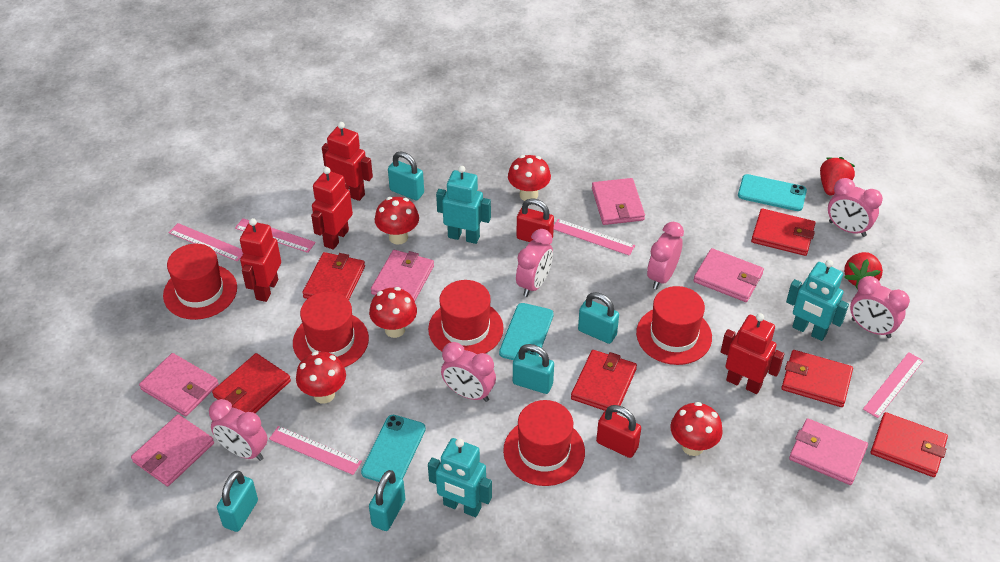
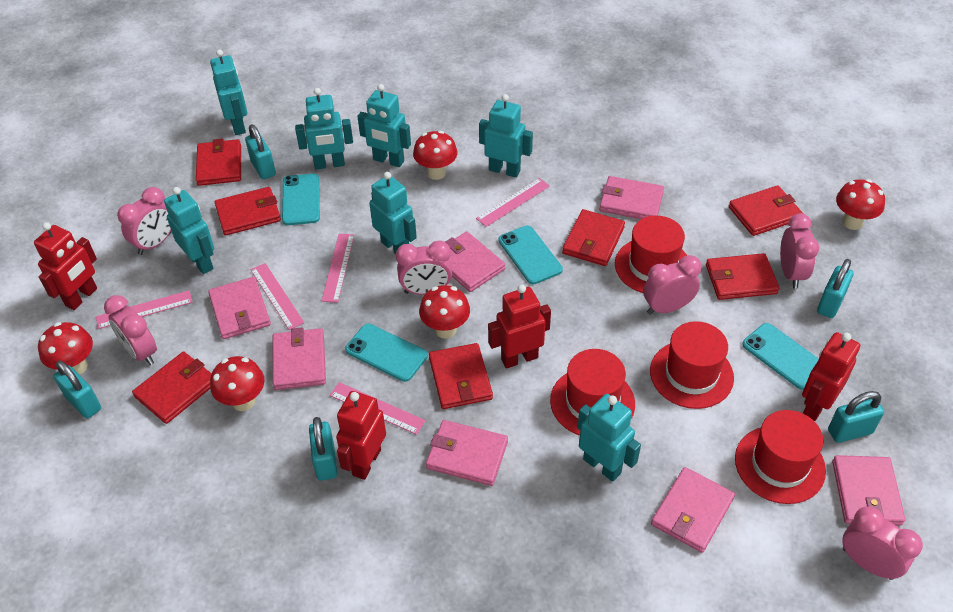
pink wallet: [131,414,214,486] [139,353,219,416] [371,250,434,301] [592,178,645,225] [693,248,764,302] [789,418,868,485] = 6 -> [208,277,271,339] [272,327,326,390] [426,420,508,486] [445,231,505,292] [599,176,664,219] [651,467,735,553] [832,455,905,526] = 7
red hat: [163,244,237,320] [293,292,369,368] [428,280,504,354] [503,400,585,486] [636,286,712,365] = 5 -> [550,349,635,436] [615,216,687,293] [650,321,734,409] [735,410,826,504] = 4
red padlock: [516,198,554,242] [596,405,641,458] = 2 -> none = 0
red strawberry: [820,157,855,196] [844,252,883,289] = 2 -> none = 0
red wallet: [212,353,291,413] [302,252,365,300] [571,350,637,414] [751,208,815,256] [781,350,853,407] [871,412,948,477] = 6 -> [132,351,212,424] [196,138,241,186] [215,187,281,236] [429,343,493,409] [562,209,625,266] [706,253,779,300] [729,185,803,236] = 7
turquoise phone: [361,415,426,482] [499,303,554,360] [738,174,807,211] = 3 -> [282,174,320,225] [345,324,428,382] [498,225,563,284] [742,323,819,390] = 4
turquoise robot: [428,438,492,517] [436,166,491,244] [786,260,849,341] = 3 -> [164,187,214,274] [210,50,247,135] [295,88,353,169] [357,84,411,167] [369,172,417,254] [479,94,533,178] [577,394,641,482] = 7

